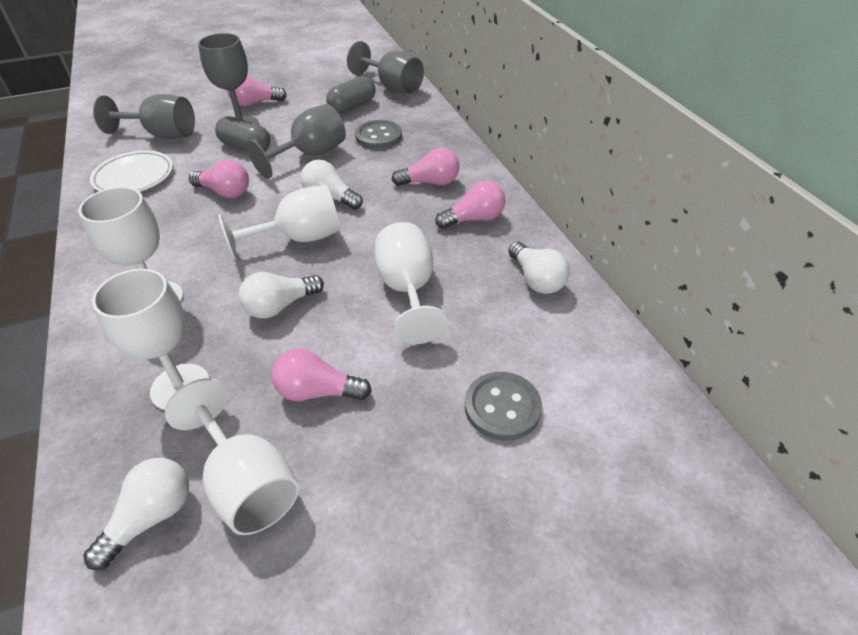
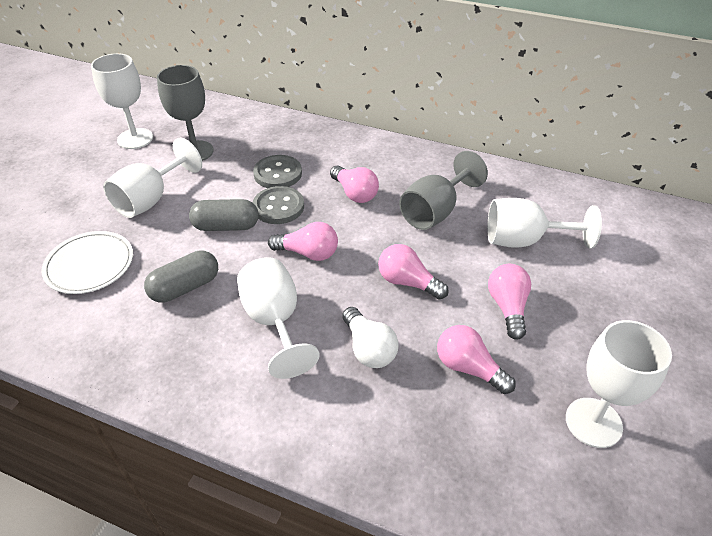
grey goblet: [93,94,195,139] [198,33,259,125] [247,104,346,179] [347,41,424,94] = 4 -> [157,65,214,161] [399,151,488,230] = 2
white light bulb: [83,458,189,570] [239,272,324,319] [301,160,363,210] [509,242,570,294] = 4 -> [342,307,399,368] = 1

